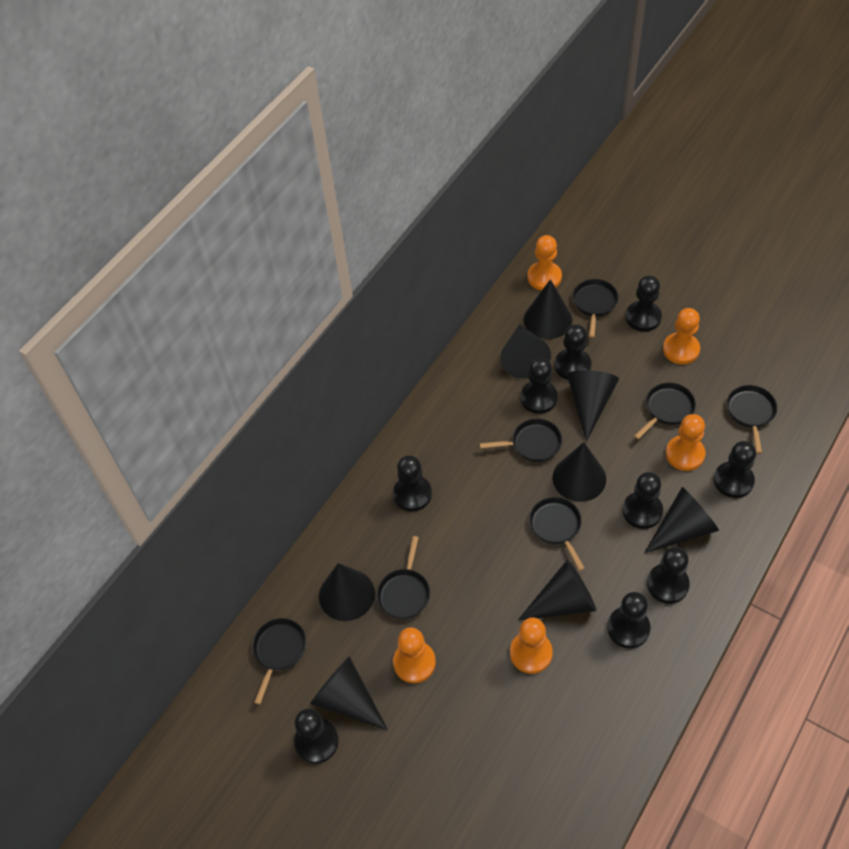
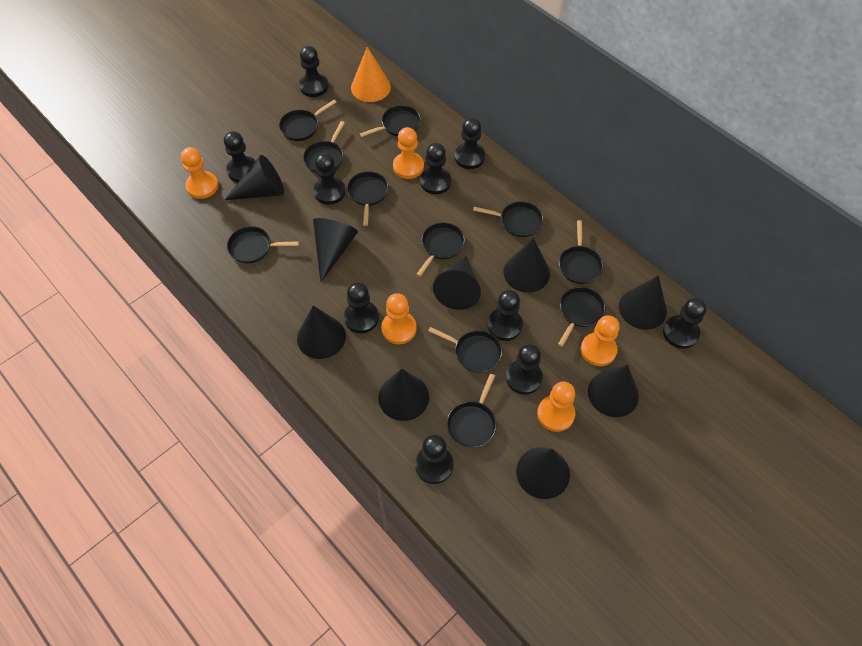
black cone: [310,656,388,730] [319,563,375,621] [500,324,551,379] [518,560,596,621] [524,279,572,339] [553,442,606,502] [567,370,619,441] [644,487,719,553] = 8 -> [225,155,284,200] [297,305,346,359] [313,218,358,282] [378,369,429,421] [433,256,481,310] [504,238,550,293] [516,448,570,499] [588,365,639,417] [619,275,667,330] = 9
black pan: [252,618,307,705] [377,536,430,619] [480,419,562,462] [529,497,585,571] [572,279,619,338] [634,383,696,439] [727,385,777,454] = 7 -> [227,226,299,263] [279,100,337,141] [303,121,345,173] [347,171,389,226] [360,105,421,137] [416,222,465,277] [428,327,502,373] [447,374,496,448] [473,201,543,237] [558,287,606,347] [559,220,603,284] = 11
black pawn: [294,709,339,764] [393,455,432,511] [520,358,558,414] [555,324,591,380] [607,592,651,648] [622,472,663,529] [626,275,662,332] [647,547,690,604] [714,441,756,498] = 9 -> [224,131,255,183] [299,46,329,97] [314,153,346,205] [344,282,379,333] [415,434,454,484] [420,143,451,194] [455,118,485,169] [487,290,523,341] [506,344,543,395] [663,298,707,349] = 10
orange cone: none = 0 -> [351,47,391,102] = 1

